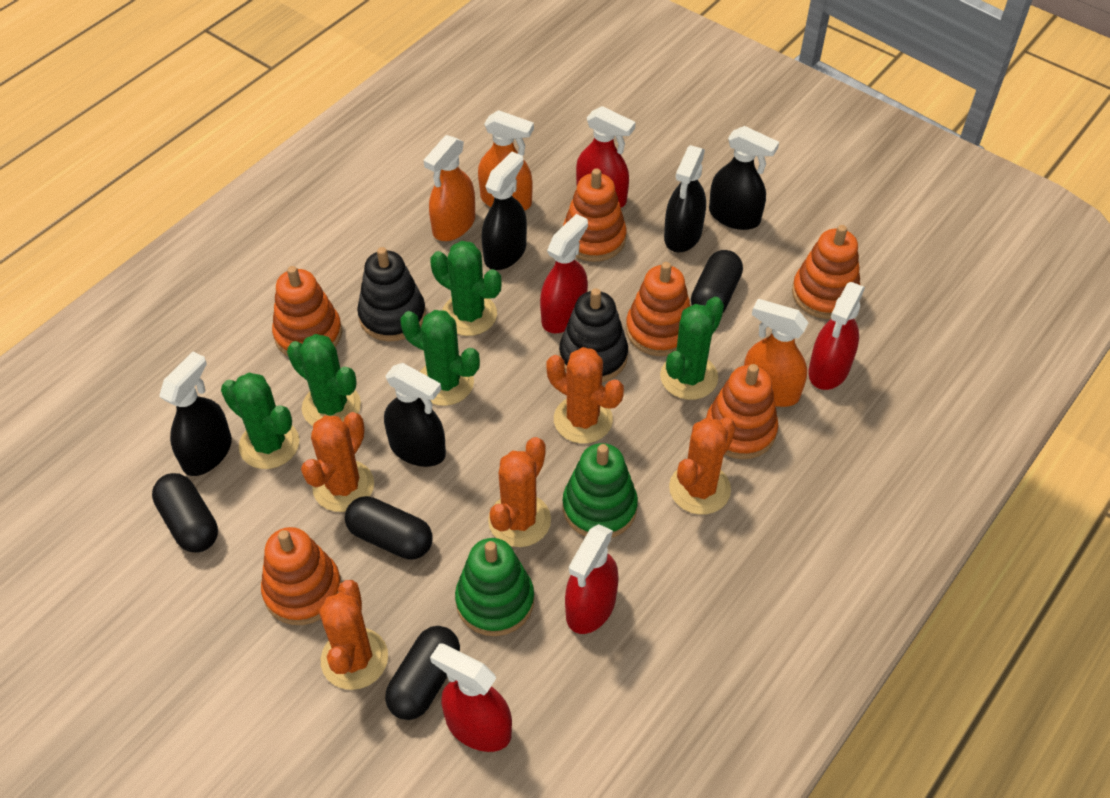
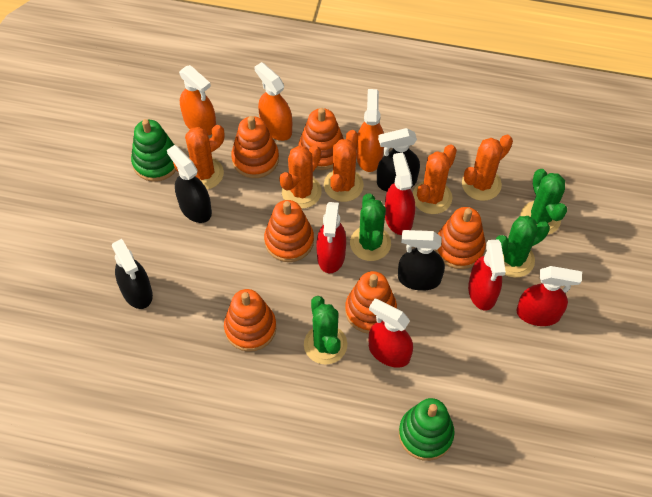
black capsule: [152,473,218,552] [345,496,433,560] [385,626,460,720] [691,250,743,312] = 4 -> none = 0
black spray bottle: [159,351,232,476] [384,363,446,467] [482,152,527,270] [664,145,706,252] [709,126,779,230] = 5 -> [112,239,153,309] [167,145,212,223] [377,128,420,191] [398,230,445,291] = 4
black stacking toy: [357,247,426,342] [559,288,628,382] = 2 -> none = 0
green cactus: [221,373,299,469] [287,334,361,426] [400,310,480,406] [430,241,502,336] [660,297,724,400] = 5 -> [304,296,347,365] [350,193,391,261] [496,216,550,278] [521,169,567,235] = 4

